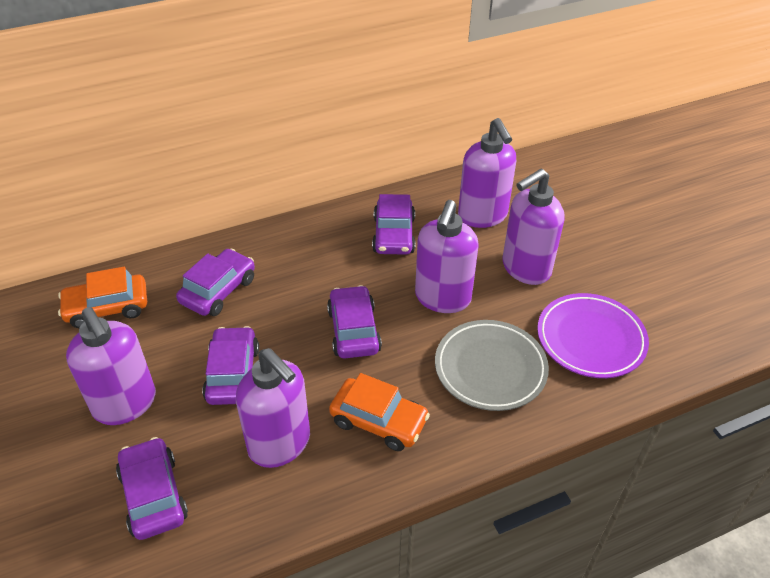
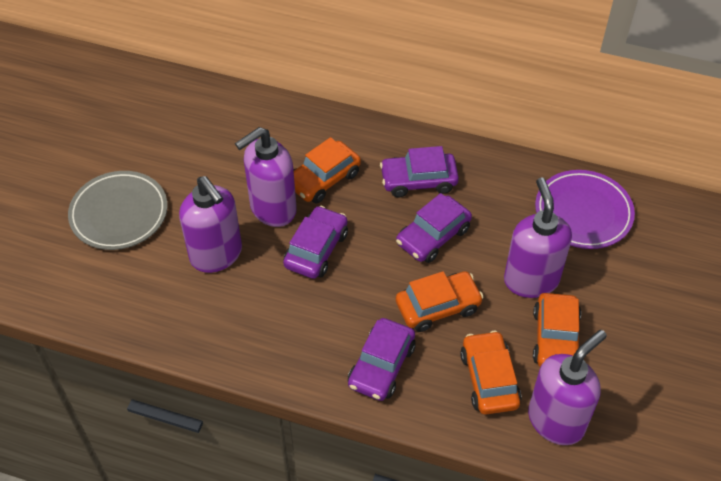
orange car: [58,267,147,328] [329,373,430,451] = 2 -> [294,137,361,204] [396,271,483,332] [460,331,521,415] [533,293,581,367] = 4
purple car: [116,437,188,540] [176,248,255,316] [202,326,259,405] [327,285,382,358] [372,194,416,255] = 5 -> [283,206,348,279] [348,318,416,401] [380,146,459,197] [396,193,472,263] = 4
purple soap dispenser: [66,307,156,425] [236,348,310,468] [415,200,479,313] [458,118,516,228] [502,169,564,285] = 5 -> [179,176,242,273] [235,127,297,227] [504,177,572,298] [528,330,607,445] = 4

